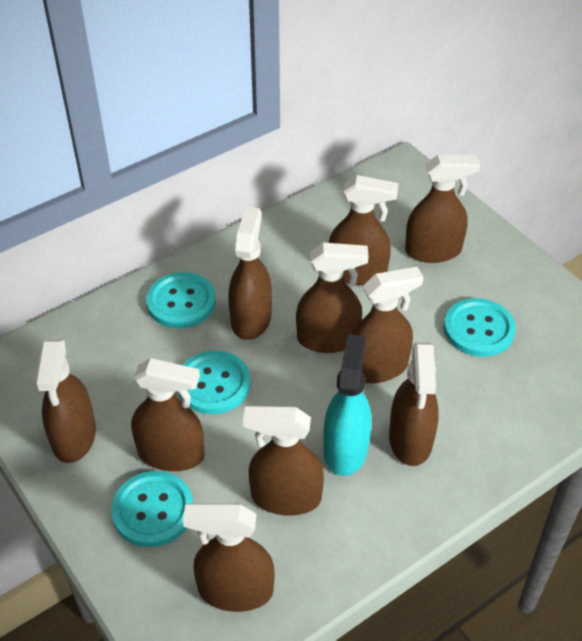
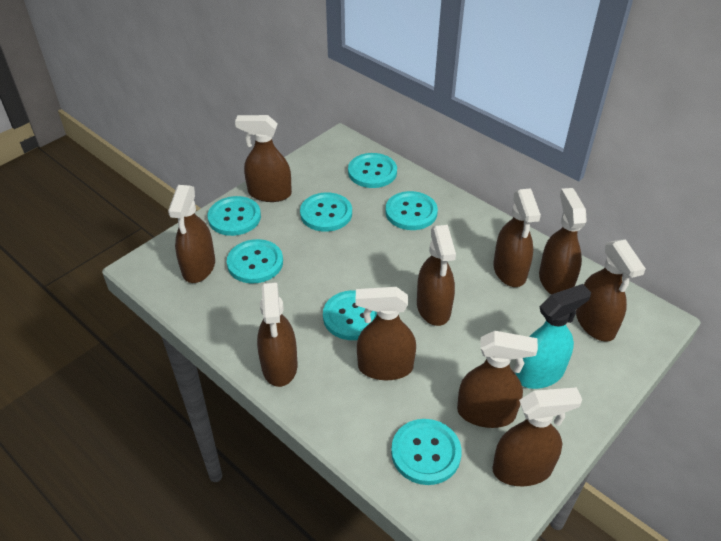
turquoise button: [111,471,193,547] [146,272,216,328] [178,350,251,414] [444,298,516,357] = 4 -> [208,196,261,236] [227,239,283,283] [300,192,352,232] [323,290,377,340] [348,153,397,188] [385,191,438,230] [391,419,462,485] = 7

